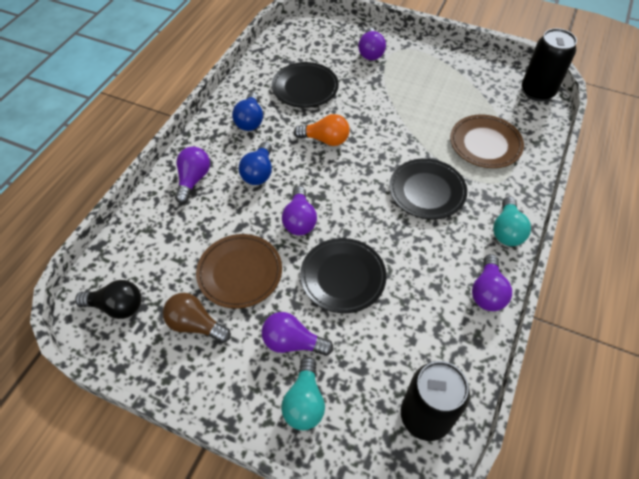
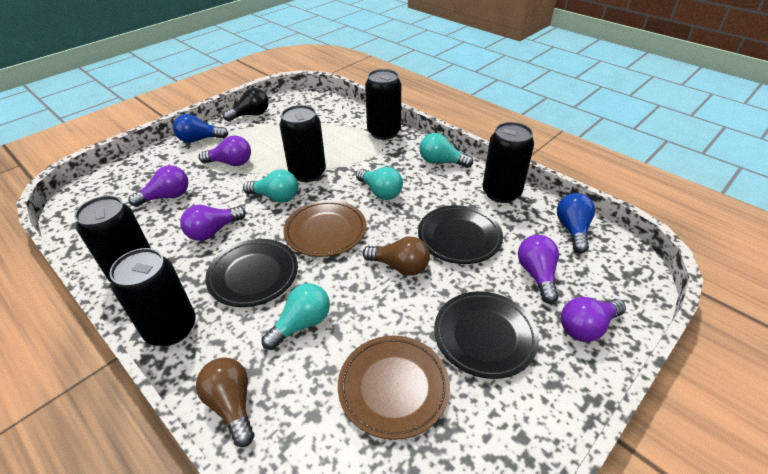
black can: [401,361,470,441] [522,28,577,101] = 2 -> [75,196,151,282] [109,248,196,346] [279,105,326,182] [365,69,401,140] [483,122,534,203] = 5
brown light bulb: [163,293,231,343] = 1 -> [196,357,254,447] [362,236,430,276] = 2
orange light bulb: [294,114,350,146] = 1 -> none = 0
turquoise light bulb: [281,357,325,430] [493,197,531,246] = 2 -> [243,169,298,203] [262,283,330,350] [356,167,403,200] [420,133,473,168] = 4

